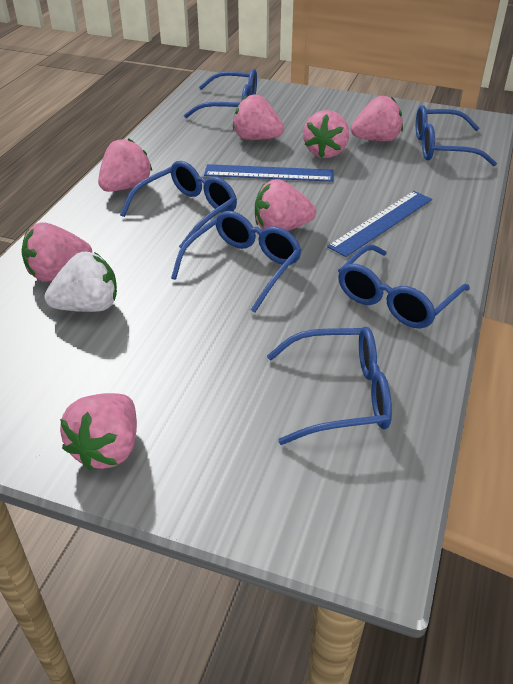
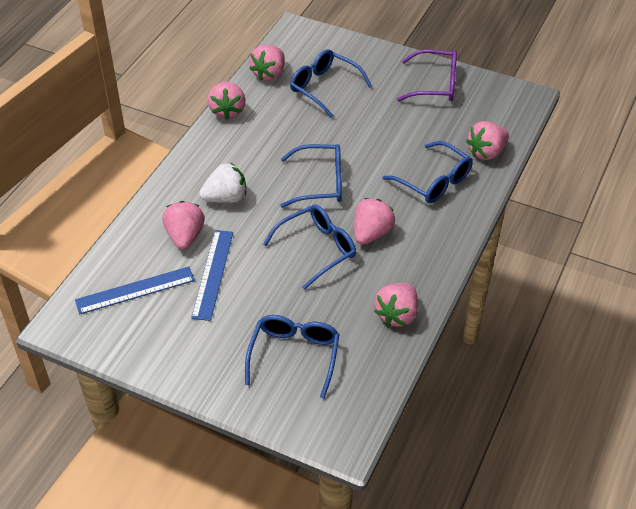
blue glasses: [120,161,237,248] [171,211,302,313] [184,69,257,118] [267,327,392,445] [338,244,470,329] [416,105,497,166] = 6 -> [245,315,340,399] [263,204,356,290] [280,144,342,208] [290,49,372,118] [382,141,473,203] = 5
pink strawberry: [22,222,92,282] [60,393,137,470] [98,138,152,192] [233,94,284,140] [255,179,316,231] [303,110,349,158] [351,96,403,141] = 7 -> [162,201,205,250] [208,82,245,120] [249,45,285,81] [354,198,395,245] [374,283,418,327] [466,121,509,160] = 6
purple glasses: none = 0 -> [397,49,457,101] = 1

